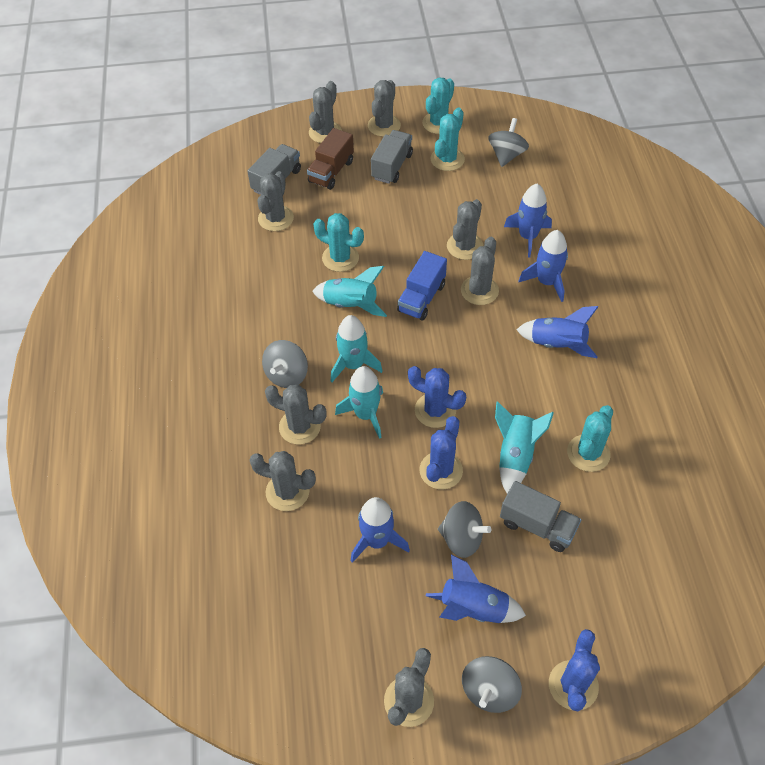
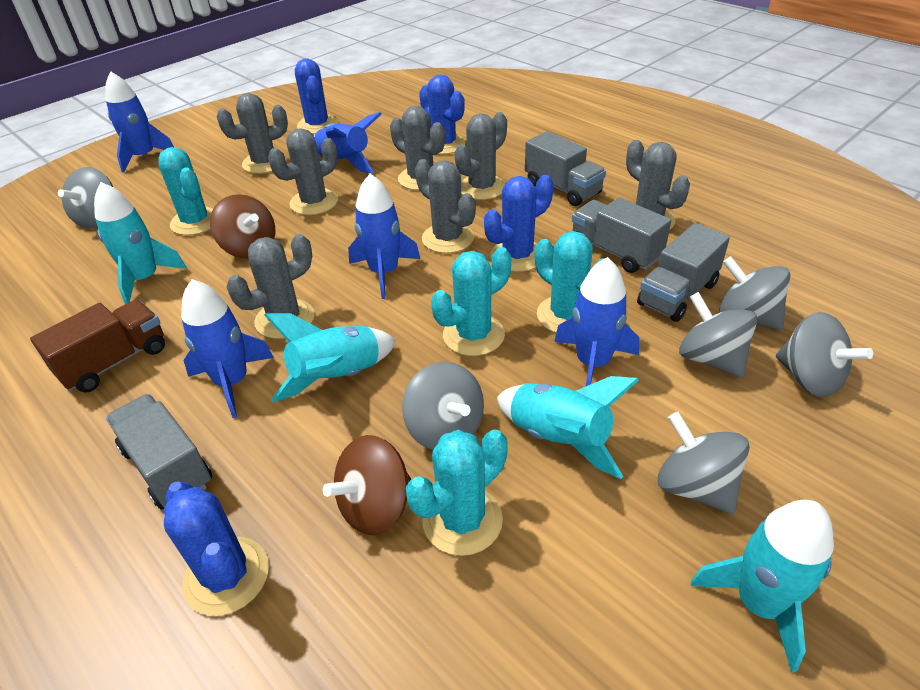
blue cactus: [408,366,466,428] [420,416,463,489] [549,629,600,711] = 3 -> [164,481,269,616] [295,59,338,134] [419,75,466,154] [484,175,553,272] = 4
blue truck: [397,251,447,320] = 1 -> none = 0
brown spinning top: none = 0 -> [210,194,275,259] [323,435,411,535] = 2
grey cactus: [249,451,316,511] [257,171,294,231] [265,385,327,445] [309,81,342,143] [368,80,401,137] [384,648,434,727] [447,199,484,260] [461,237,499,305] = 8 -> [217,93,288,174] [227,234,315,339] [268,128,338,215] [390,106,445,190] [415,159,476,253] [454,112,507,200] [626,140,690,229] = 7
grey spinning top: [262,340,308,388] [438,501,491,558] [462,656,522,713] [488,118,529,167] = 4 -> [58,167,113,228] [402,362,484,450] [658,412,750,514] [679,292,757,378] [719,256,791,330] [776,312,873,397] = 6
grey truck: [247,144,301,195] [371,130,413,184] [500,481,581,552] = 3 -> [106,394,212,509] [525,131,606,206] [572,198,671,273] [637,223,730,322] = 4

